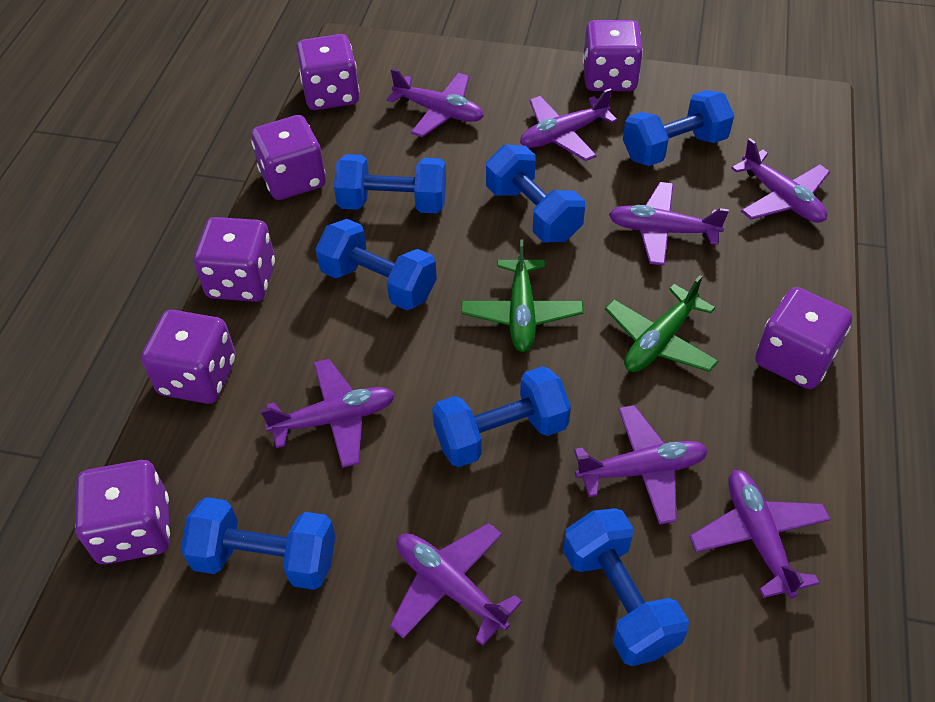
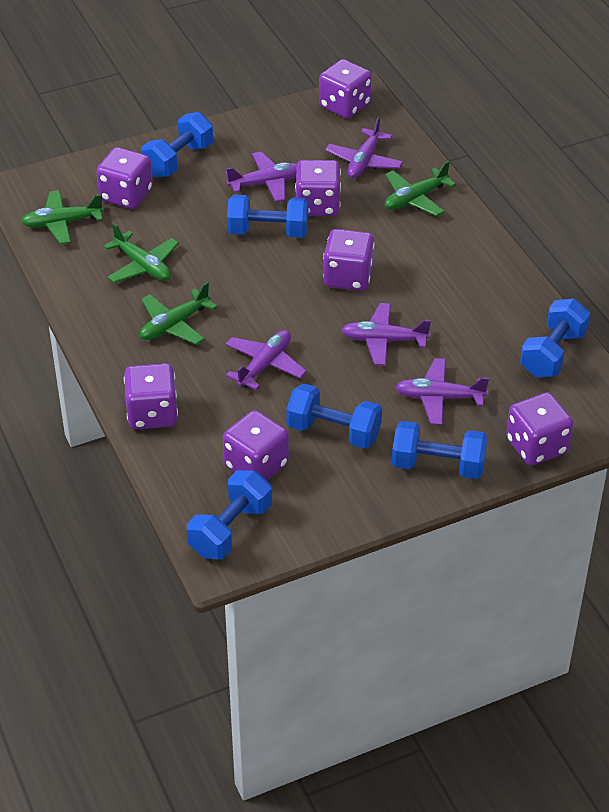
blue dumbbell: [181,497,335,590] [315,219,437,310] [334,154,446,213] [432,366,571,467] [486,145,585,242] [563,508,689,666] [623,90,734,166] = 7 -> [141,112,213,177] [187,470,272,559] [227,194,309,238] [286,384,382,449] [392,421,488,479] [520,299,590,377] = 6
green plane: [461,240,584,352] [605,275,718,372] = 2 -> [21,190,104,244] [104,223,179,283] [140,282,217,345] [385,161,456,216] = 4
purple plane: [260,359,395,468] [387,68,484,137] [390,523,522,646] [520,88,617,161] [574,405,708,525] [609,182,729,266] [689,470,831,599] [731,138,830,223] = 8 -> [226,152,298,202] [226,330,307,390] [325,116,403,178] [341,303,431,366] [396,358,489,425] = 5

